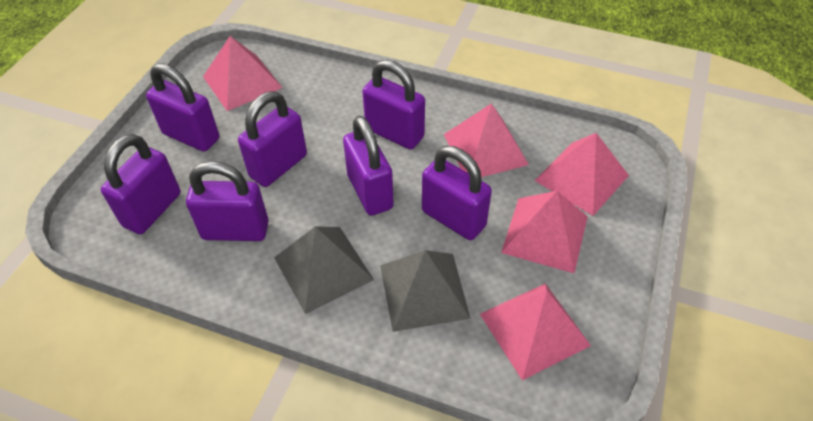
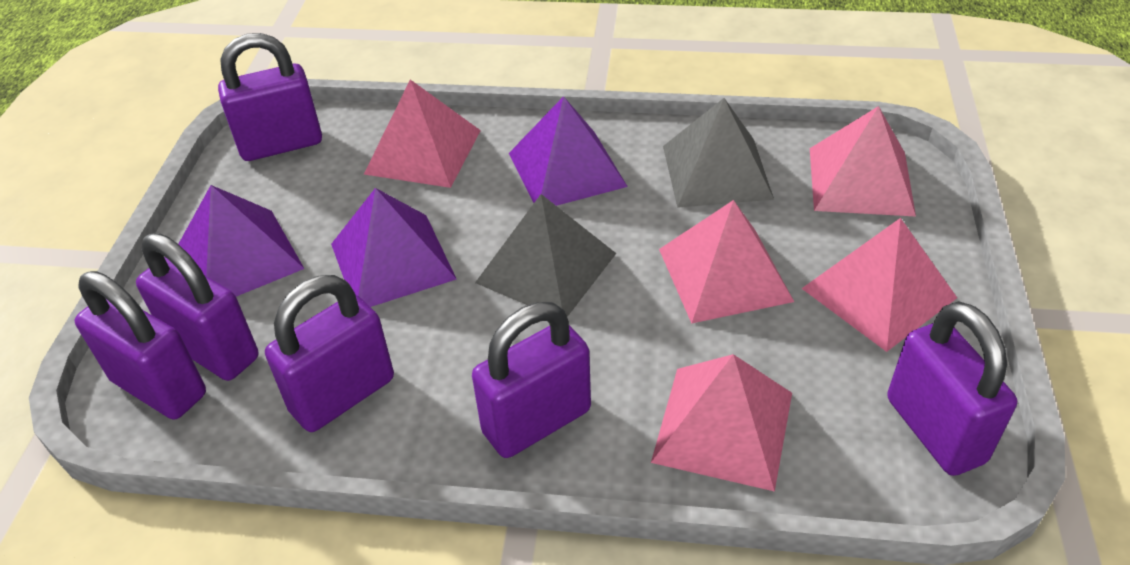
purple padlock: [101,134,180,234] [146,63,219,152] [186,161,269,241] [238,91,307,187] [343,116,394,216] [362,60,425,150] [422,146,492,240] = 7 -> [75,271,206,420] [136,233,258,381] [218,33,322,161] [265,275,394,432] [472,302,591,458] [887,301,1017,476] = 6
purple pyramid: none = 0 -> [179,185,304,297] [331,188,457,307] [509,96,628,206] = 3

